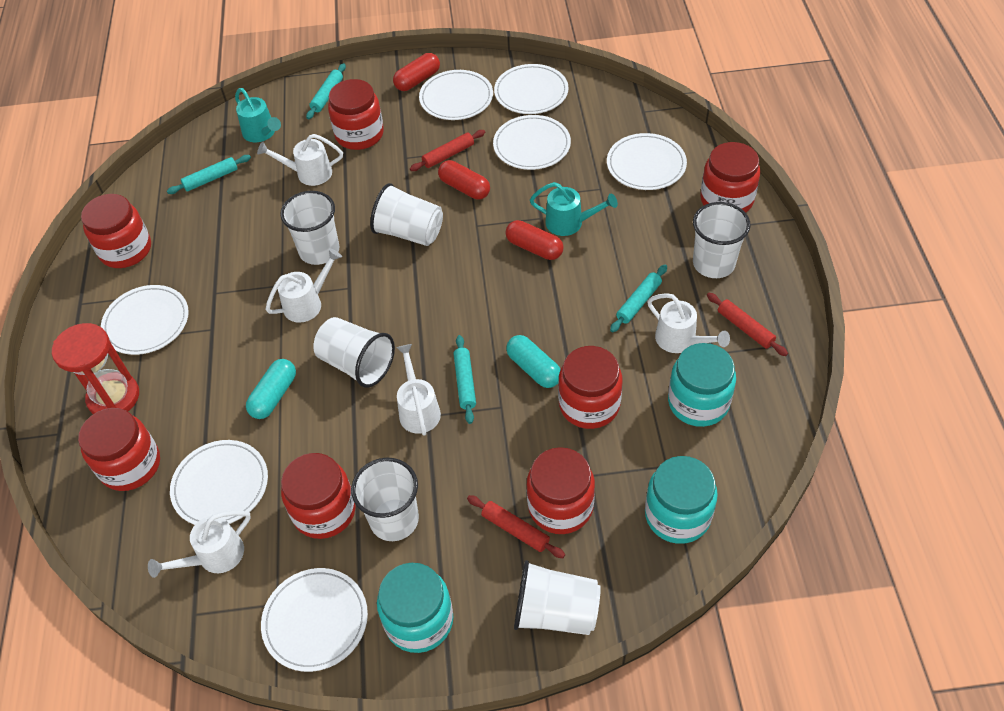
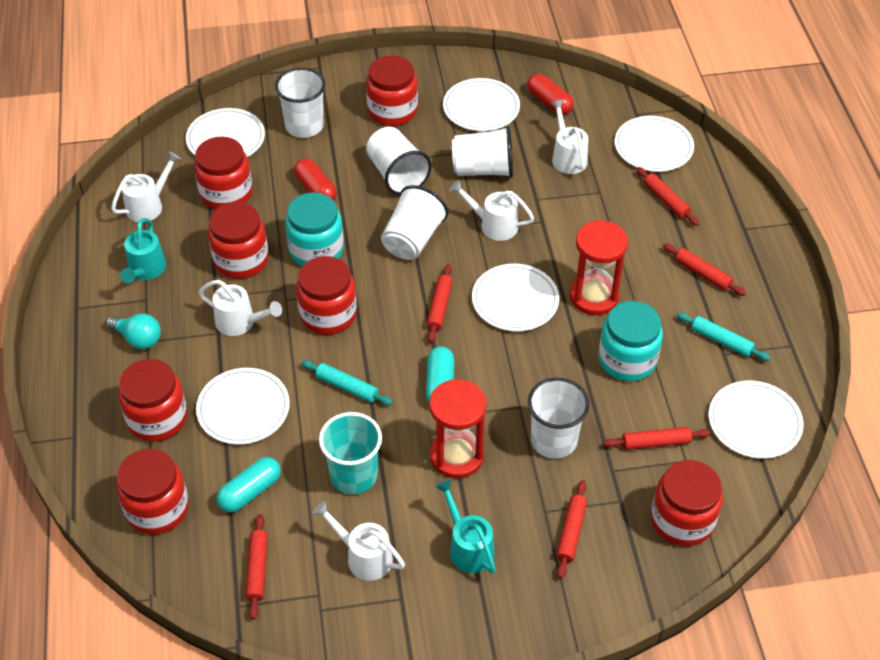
red capsule: [393,53,440,91] [438,160,490,200] [505,220,564,260] = 3 -> [294,158,337,200] [527,74,573,115] = 2
red hourglass: [52,323,139,414] = 1 -> [429,379,487,478] [570,220,628,315] = 2
red rolling pin: [410,130,485,171] [467,495,565,558] [707,293,788,356] = 3 -> [246,514,268,620] [427,264,453,343] [556,480,587,579] [603,427,711,450] [637,167,699,226] [663,243,746,296] = 6
turquoise cup: none = 0 -> [319,412,382,494] = 1
turquoise jar: [377,563,453,653] [645,456,718,544] [668,343,736,427] = 3 -> [285,192,344,266] [599,301,663,381] = 2
turquoise light bulb: none = 0 -> [106,314,161,349] = 1
turquoise rolling pin: [167,155,251,194] [306,63,346,119] [454,335,476,424] [610,264,667,332] = 4 -> [301,360,393,406] [677,312,771,361] = 2
white cup: [280,191,339,265] [313,317,395,388] [351,457,419,541] [370,183,443,246] [514,560,601,635] [693,202,751,278] = 6 -> [275,68,326,138] [366,127,432,195] [381,185,448,260] [452,126,513,178] [528,378,590,459] = 5
white plate: [101,285,189,355] [170,440,268,525] [261,568,368,672] [419,70,493,120] [493,115,571,170] [494,64,569,114] [607,133,687,190] = 7 -> [186,108,265,157] [196,368,290,445] [443,78,520,131] [472,264,559,331] [615,116,694,172] [709,381,803,459] = 6

